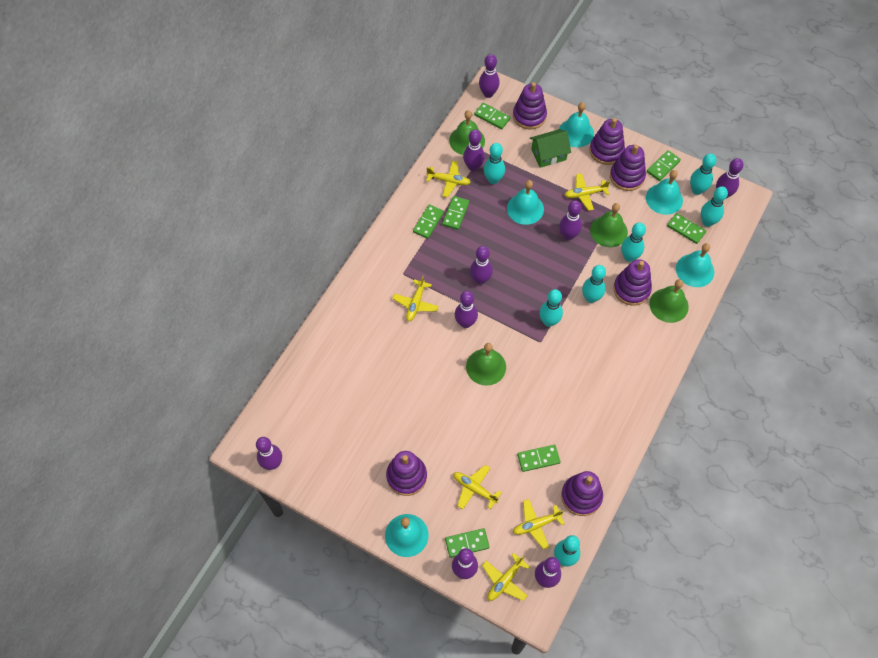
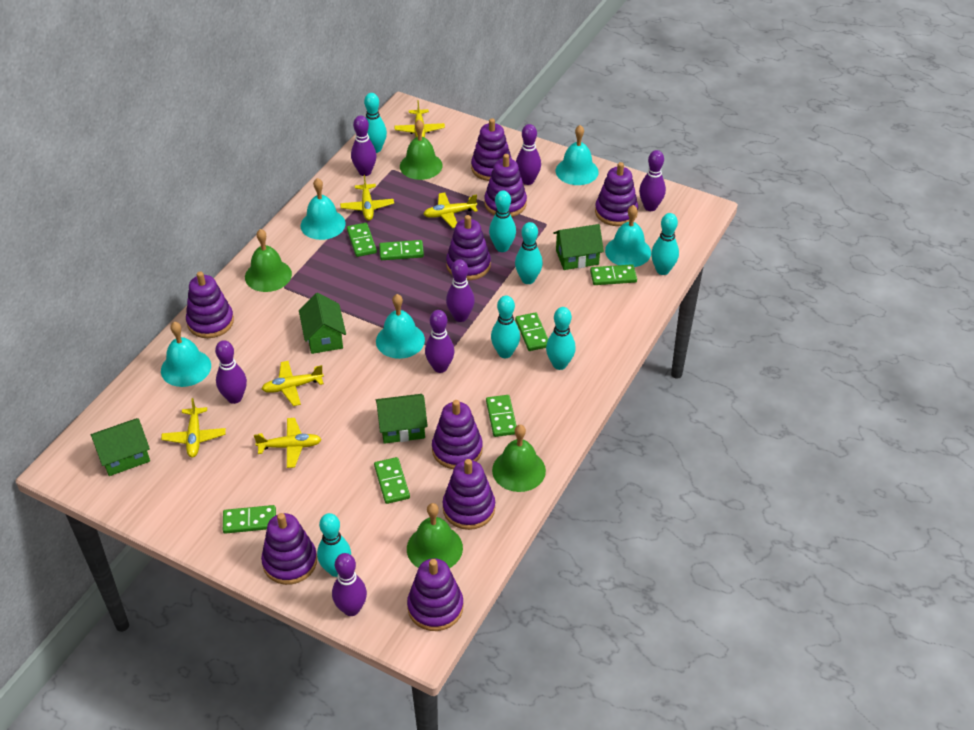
green house: [530,129,571,168] = 1 -> [91,418,150,476] [299,293,346,354] [376,394,428,444] [553,224,604,270] = 4
purple bowling pin: [256,437,282,470] [452,548,478,579] [455,291,478,328] [463,129,485,171] [470,246,493,285] [479,54,500,98] [535,557,561,588] [559,200,582,240] [716,158,743,199] = 9 -> [215,340,247,404] [332,553,367,616] [351,116,377,176] [425,310,455,373] [446,259,475,322] [516,124,541,185] [639,150,666,211] = 7
purple stacking toy: [386,451,427,496] [513,82,547,130] [561,471,603,516] [589,118,625,165] [610,144,646,191] [613,259,652,306] = 6 -> [186,272,234,338] [261,513,317,585] [407,558,463,631] [432,400,483,469] [442,459,495,530] [446,215,491,280] [471,118,512,181] [484,154,527,217] [595,162,638,226] = 9

